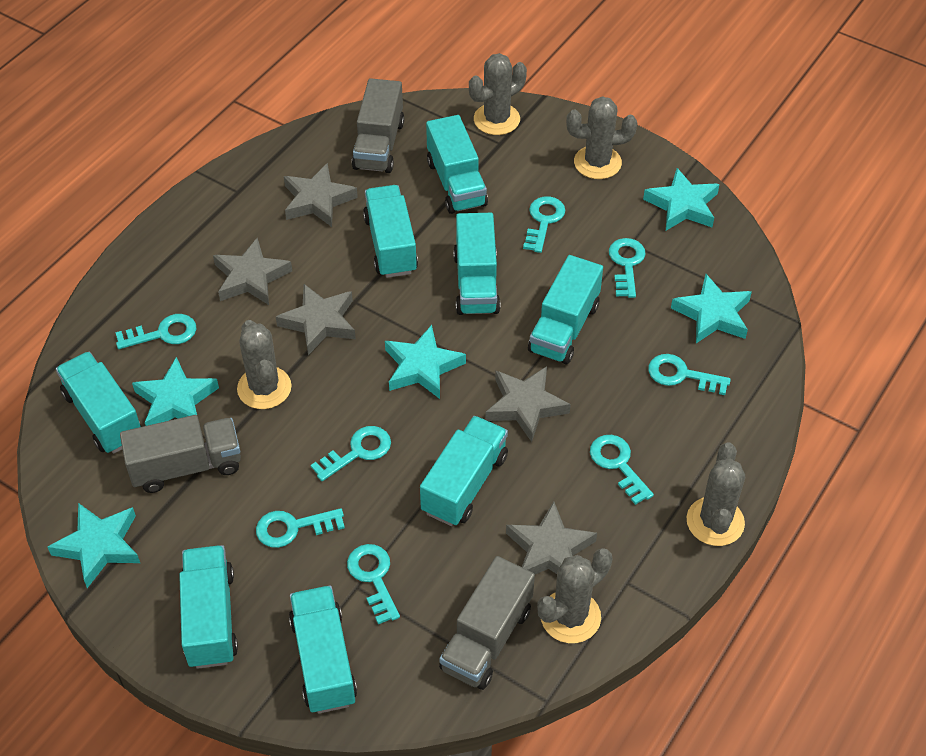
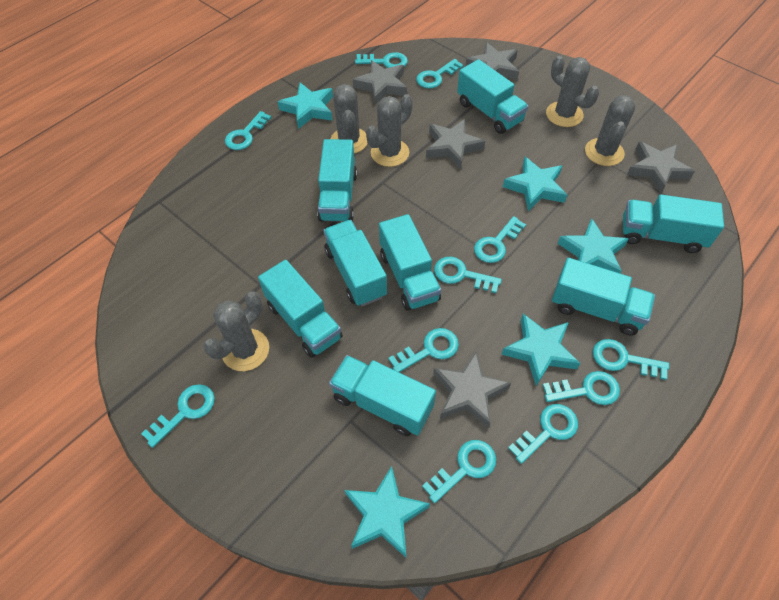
grey truck: [120,415,241,493] [352,78,404,173] [439,556,535,690] = 3 -> none = 0
turquoise key: [115,314,197,349] [256,508,345,548] [311,426,391,481] [347,544,400,624] [523,196,565,253] [590,435,654,505] [609,238,646,298] [648,354,731,395] = 8 -> [141,384,215,448] [225,111,272,150] [355,52,408,68] [388,328,459,372] [416,59,464,89] [422,440,496,503] [434,257,502,293] [474,216,526,263] [508,404,578,464] [543,371,620,405] [593,339,669,380] = 11

